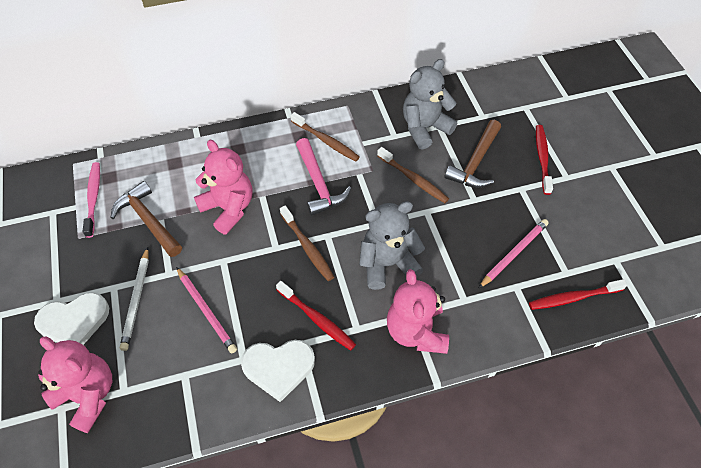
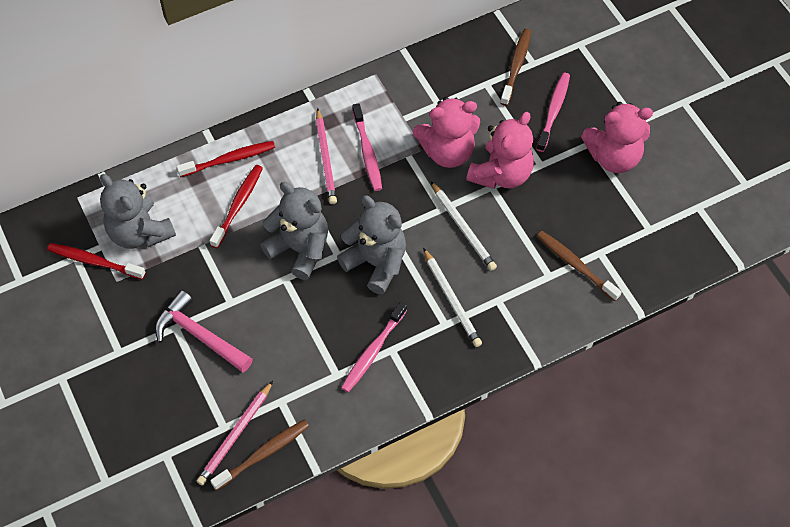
brown hammer: [111,181,182,257] [444,120,501,188] = 2 -> none = 0
grey teddy bear: [359,201,425,290] [403,59,457,150] = 2 -> [100,174,176,249] [260,182,328,280] [337,196,406,294] = 3
pink toothbrush: [83,162,100,238] = 1 -> [341,302,407,392] [352,103,382,191] [536,73,570,152] = 3
white heart: [34,292,109,345] [241,340,315,402] = 2 -> none = 0
white pencil: [120,247,149,351] = 1 -> [423,248,482,347] [431,181,497,271] = 2

